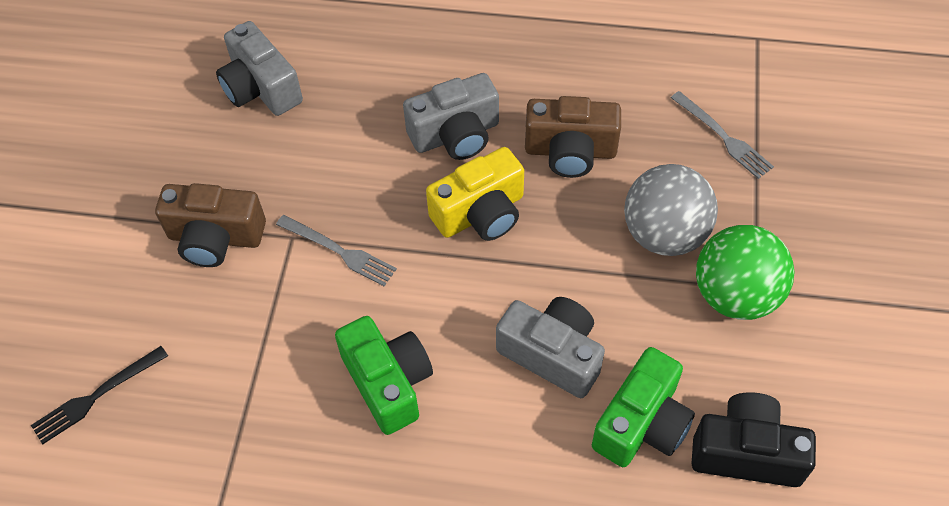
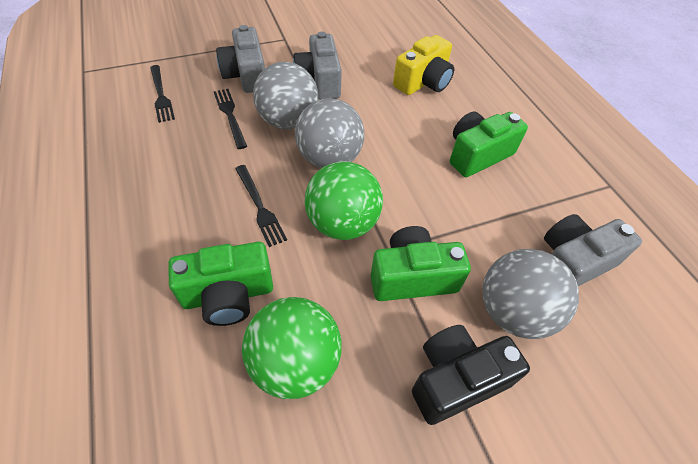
black fork: [31,346,168,444] = 1 -> [150,65,175,123] [214,89,247,149] [235,165,287,247] = 3
brown camera: [155,183,266,267] [525,96,621,178] = 2 -> none = 0
green ball: [696,225,795,320] = 1 -> [242,297,342,399] [305,161,383,240] = 2
green camera: [335,316,433,435] [592,347,695,467] = 2 -> [169,242,273,326] [371,226,471,301] [450,112,528,177] = 3
grey ball: [624,164,718,256] = 1 -> [253,62,318,130] [295,98,364,168] [482,249,579,339] = 3
grey fork: [276,215,397,286] [671,91,774,179] = 2 -> none = 0

